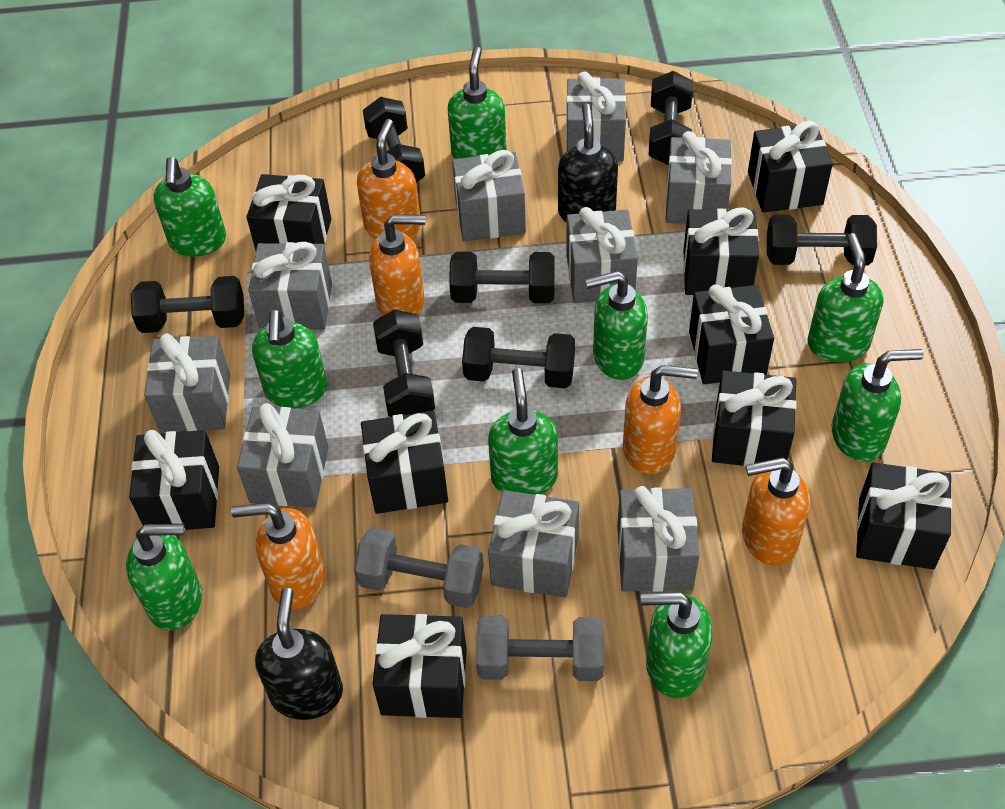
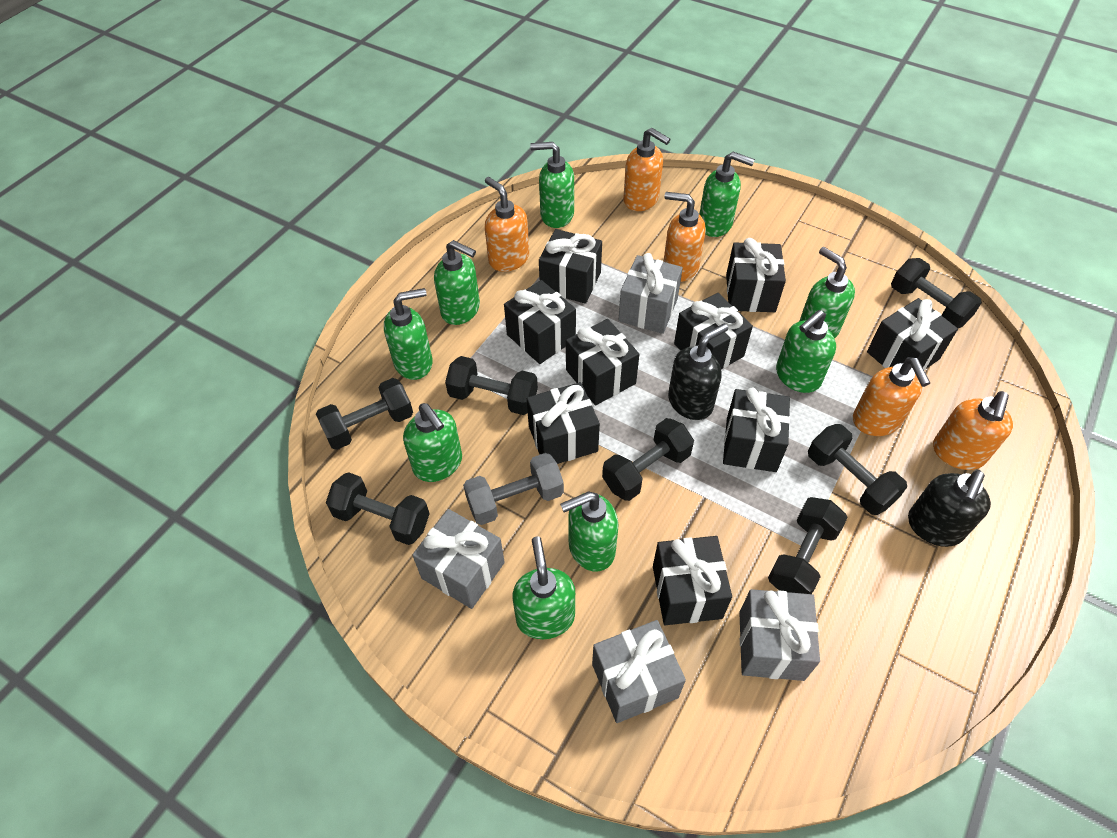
grey dumbbell: [354,528,484,608] [476,616,604,681] = 2 -> [463,453,564,525] = 1
grey gift: [144,333,230,433] [237,403,329,507] [248,242,332,330] [452,150,526,242] [488,490,579,598] [566,72,626,161] [566,207,638,303] [617,486,699,592] [666,131,732,224] = 9 -> [413,509,505,609] [592,620,686,723] [618,253,683,334] [739,589,820,681] = 4

